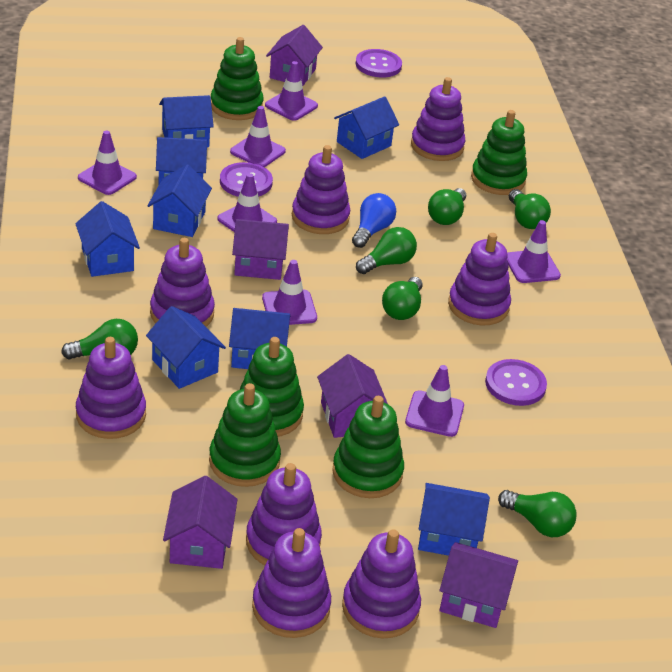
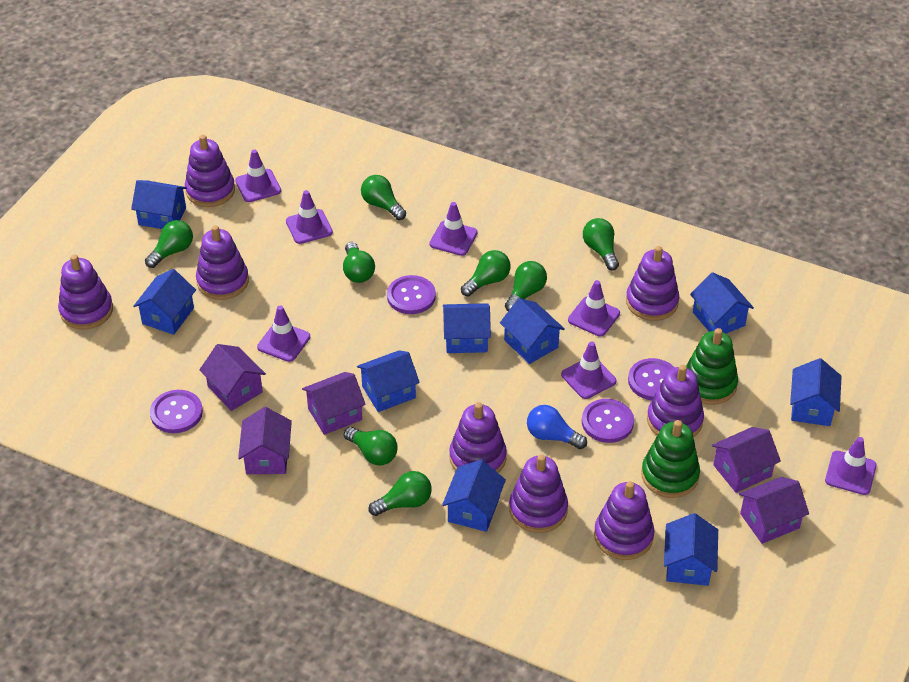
blue house: [75,201,140,277] [146,306,226,389] [148,164,212,237] [156,137,207,184] [159,95,214,148] [229,308,290,369] [334,96,399,159] [418,483,490,556] = 8 -> [131,180,187,229] [133,269,196,335] [357,350,420,412] [442,460,506,532] [443,303,491,353] [500,298,565,364] [664,513,718,586] [690,272,754,334] [790,358,842,426] = 9
green light bulb: [61,319,138,359] [356,227,417,274] [382,277,423,320] [428,188,466,225] [498,490,577,537] [509,189,551,229] = 6 -> [145,220,193,268] [343,242,375,283] [344,427,398,466] [361,175,406,220] [368,471,432,516] [461,250,511,297] [505,261,547,311] [583,218,619,270] = 8
green stacking toy: [209,383,281,487] [211,37,264,120] [240,337,304,437] [332,396,404,498] [471,110,527,195] = 5 -> [641,420,700,498] [686,328,738,405] = 2
purple button: [220,162,273,197] [356,49,402,77] [485,359,547,406] = 3 -> [150,390,203,433] [387,275,436,314] [582,399,634,443] [628,358,675,400] = 4

